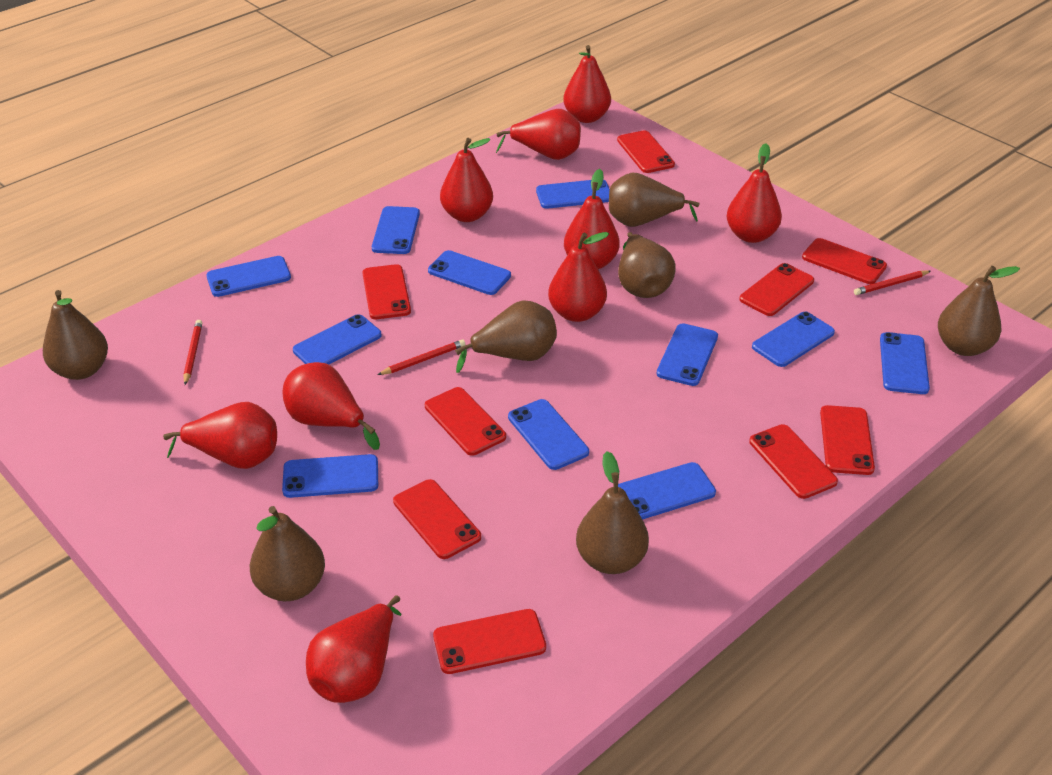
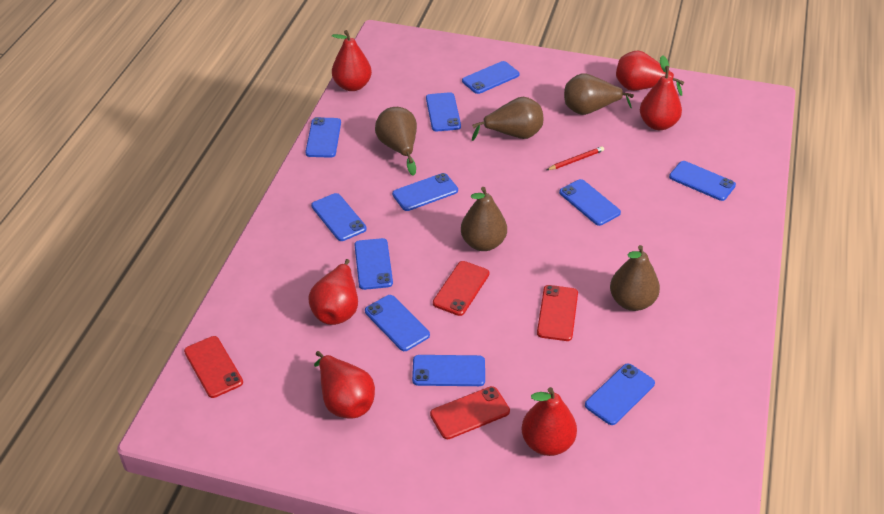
brown pear: [43,290,108,380] [250,506,325,601] [455,300,557,373] [576,451,649,574] [609,173,700,227] [618,232,676,298] [938,266,1020,356] = 7 -> [375,107,417,176] [461,187,507,251] [472,97,543,141] [564,74,634,115] [610,245,660,311] = 5
red pear: [163,402,277,469] [282,362,380,450] [306,595,402,703] [440,138,493,222] [496,109,581,160] [548,232,609,322] [563,45,611,123] [564,169,620,269] [727,143,782,243] = 9 -> [309,259,358,325] [314,351,375,419] [332,30,372,91] [522,387,577,456] [616,50,684,96] [640,55,682,130] = 6
red pencil: [183,320,202,385] [377,339,465,375] [854,270,931,295] = 3 -> [547,146,604,170] = 1
red phone: [362,264,411,319] [393,479,481,559] [425,387,506,456] [433,609,546,674] [617,130,675,173] [739,263,814,316] [749,424,838,499] [802,238,887,284] [820,405,875,475] = 9 -> [184,336,243,398] [430,386,510,439] [433,261,489,316] [537,285,578,341] = 4

